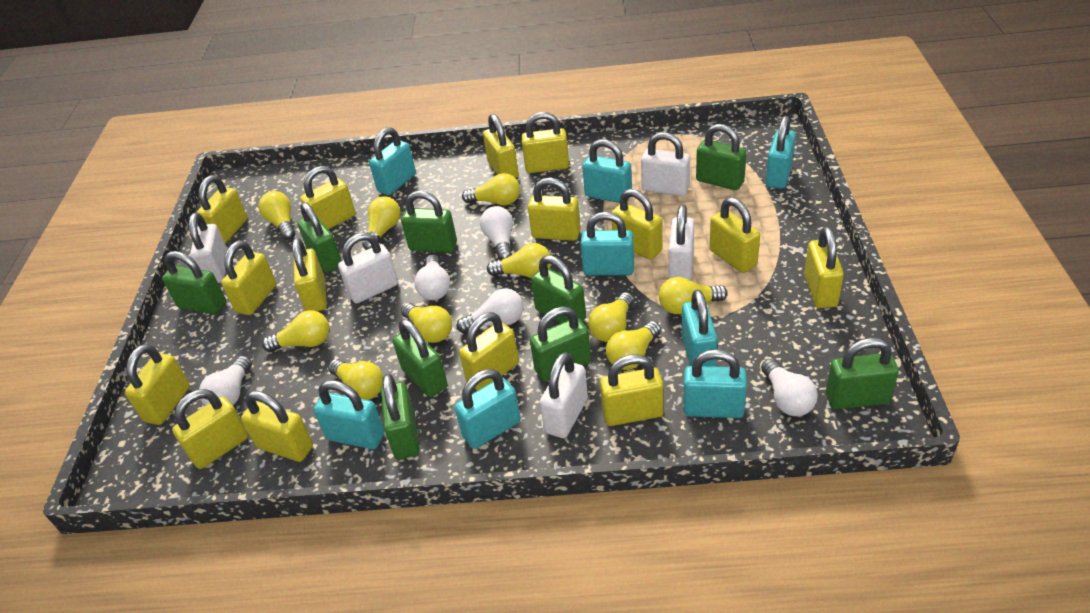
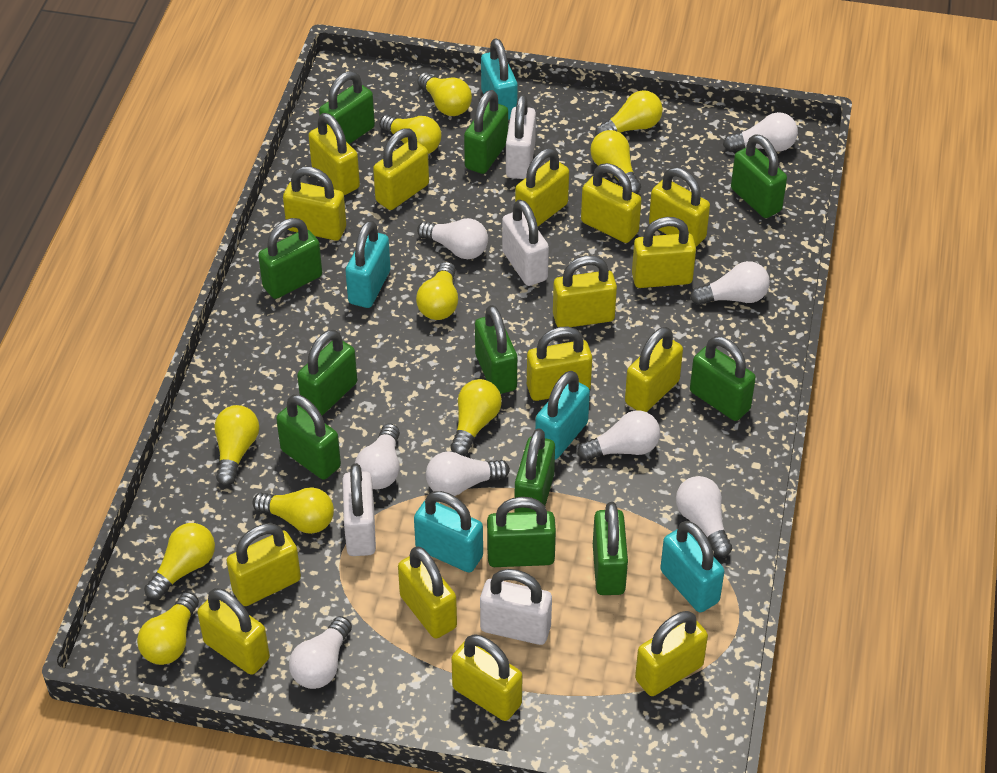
green padlock: [162,251,226,314] [297,202,342,273] [381,374,419,459] [393,319,448,397] [401,191,457,253] [530,306,591,382] [531,255,586,323] [696,124,746,190] [826,338,899,409] = 9 -> [258,218,322,299] [276,395,341,480] [297,330,357,416] [319,71,375,144] [464,90,508,174] [475,305,517,394] [487,497,556,567] [514,428,555,512] [593,502,628,595] [690,336,756,421] [731,134,787,218] = 11
turquoise padlock: [314,380,385,449] [369,127,416,195] [454,369,521,449] [581,212,634,275] [582,139,632,203] [682,290,718,367] [683,349,747,418] [766,116,796,189] = 8 -> [346,220,391,308] [414,491,483,573] [481,39,518,120] [535,371,590,459] [660,521,724,612] = 5
white light bulb: [199,356,252,406] [414,255,450,300] [456,289,524,334] [480,206,513,260] [761,359,818,416] = 5 -> [289,616,352,689] [355,424,400,489] [417,218,488,259] [426,451,510,496] [577,410,660,461] [676,476,732,557] [690,261,770,305] [723,112,798,152] = 8
white padlock: [189,213,228,283] [338,233,398,304] [540,352,588,438] [641,132,690,196] [668,205,694,281] = 5 -> [342,463,376,556] [480,569,552,645] [502,200,549,286] [506,95,536,179] = 4

